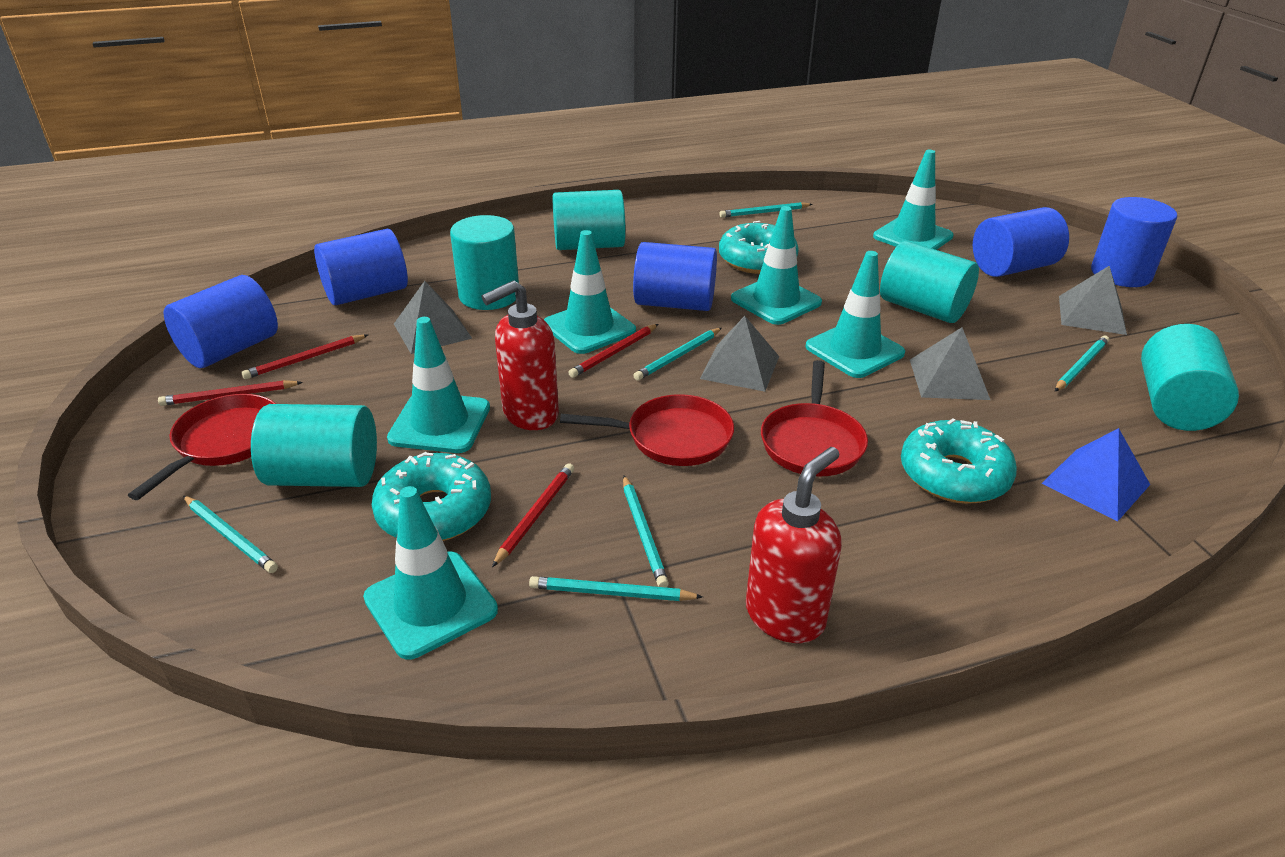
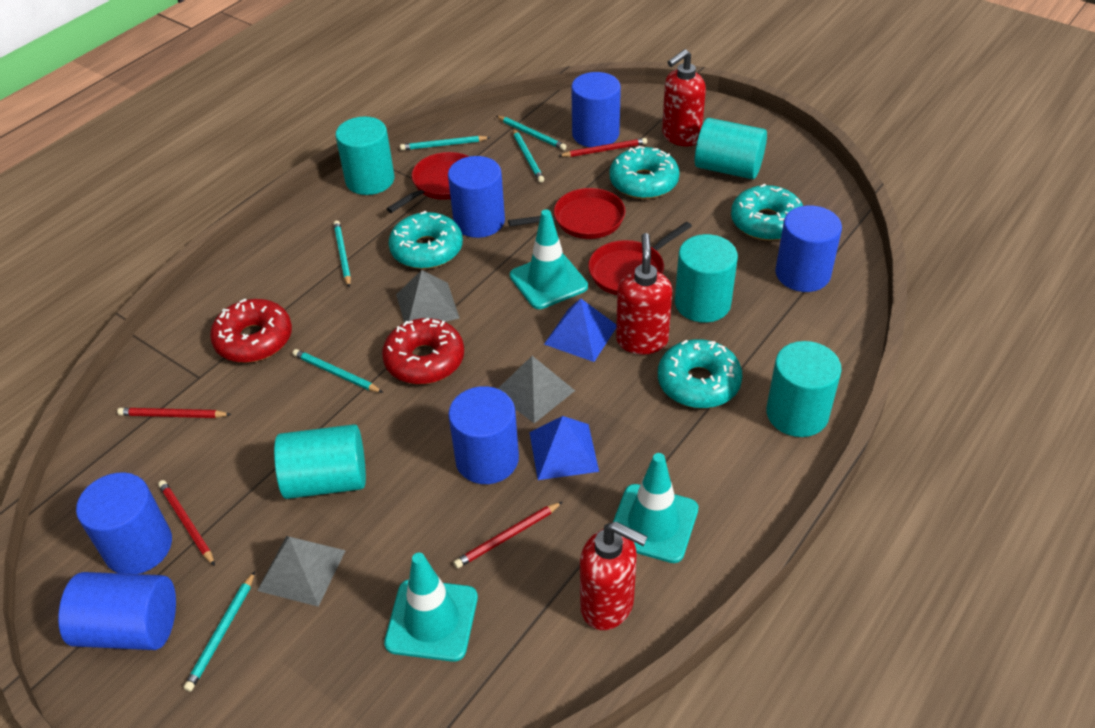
blue cylinder: [163,275,278,368] [314,229,408,305] [633,242,717,311] [973,207,1069,277] [1091,197,1177,287] = 5 -> [58,572,176,650] [76,472,172,574] [448,156,505,238] [448,386,519,484] [571,72,621,147] [775,205,842,292] = 6
blue pyramid: [1042,428,1150,522] = 1 -> [529,416,599,480] [544,299,616,362] = 2
grey pyramid: [394,281,472,354] [700,316,779,392] [910,327,990,400] [1059,266,1127,335] = 4 -> [257,536,346,607] [396,270,460,323] [498,356,575,423] = 3
red donut: none = 0 -> [210,298,292,363] [382,318,464,384] = 2
red soap dispenser: [481,280,559,430] [746,447,842,643] = 2 -> [580,522,648,630] [616,233,672,355] [662,49,706,146] = 3
turquoise donut: [371,452,491,541] [719,221,799,274] [901,418,1017,504] = 3 -> [389,211,463,269] [610,146,679,199] [658,339,742,408] [731,184,803,241] = 4
turquoise traffic cone: [363,486,498,660] [387,317,490,453] [544,230,636,354] [731,206,822,325] [805,251,905,378] [873,150,954,250] = 6 -> [384,553,478,662] [510,209,588,309] [613,453,698,563] = 3

